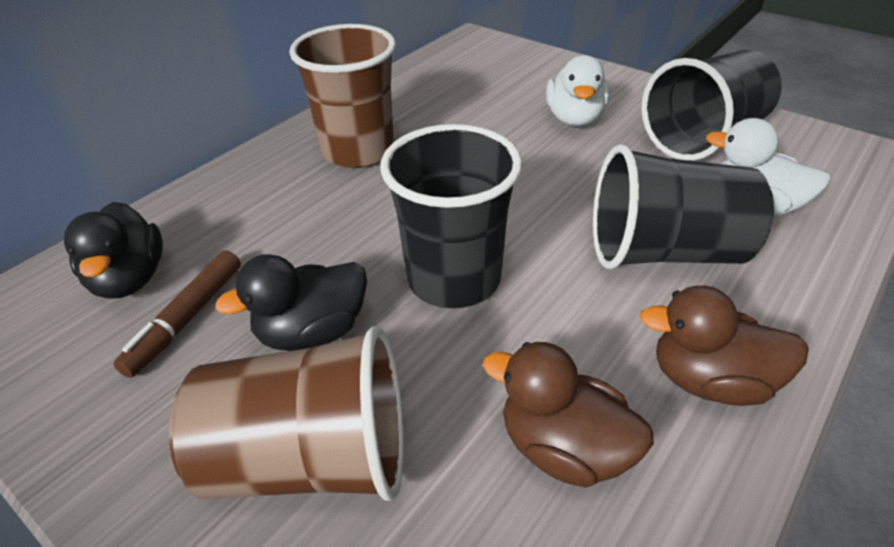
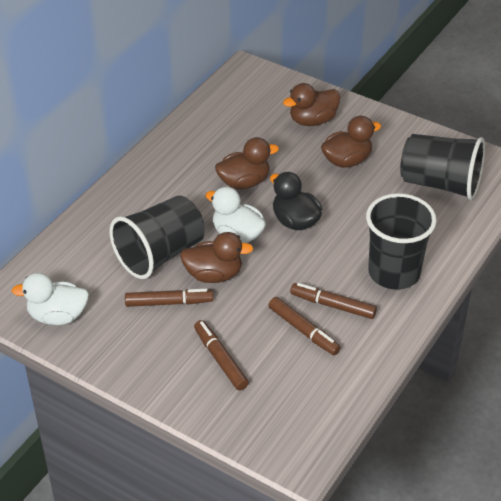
black duck: [64,202,163,299] [215,254,367,351] = 2 -> [270,172,322,230] = 1
brown cup: [169,326,404,501] [289,24,396,168] = 2 -> none = 0
brown duck: [483,342,654,488] [640,286,809,406] = 2 -> [180,232,253,283] [215,137,279,189] [283,83,340,126] [321,116,381,168] = 4
brown marker: [113,250,241,378] = 1 -> [125,289,213,307] [194,320,249,390] [268,297,341,355] [290,283,377,319] = 4

